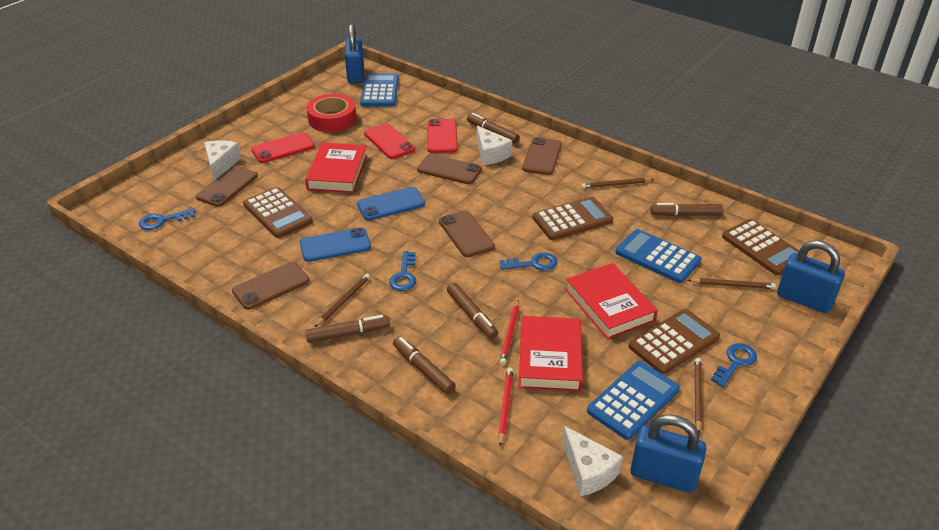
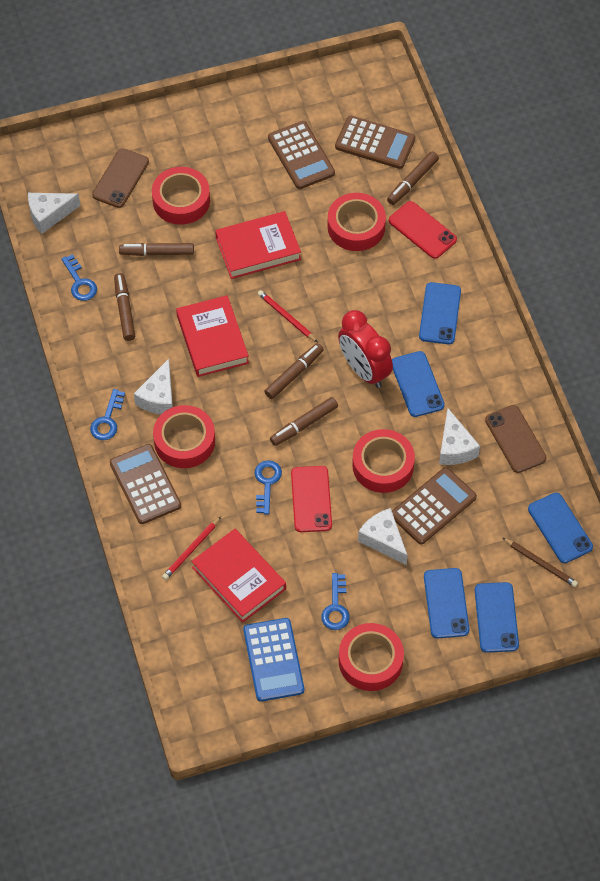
blue calculator: [360,74,399,107] [587,361,680,440] [615,229,701,283] = 3 -> [243,618,304,702] = 1
blue padlock: [345,24,364,83] [630,414,707,493] [777,240,845,313] = 3 -> none = 0
blue phone: [300,227,371,262] [357,187,425,221] = 2 -> [392,351,445,417] [419,282,461,344] [424,568,469,639] [475,582,519,653] [528,493,593,563] = 5
brown pencil: [314,274,370,327] [581,178,654,189] [688,278,776,289] [695,358,702,433] = 4 -> [503,538,578,587] = 1
brown phone: [196,166,258,207] [232,262,309,310] [417,154,482,184] [439,210,495,257] [522,137,562,175] = 5 -> [92,148,149,208] [485,405,547,473] = 2
red clock: none = 0 -> [338,310,393,388] = 1
red phone: [251,132,315,163] [364,123,415,159] [427,119,458,153] = 3 -> [291,466,332,532] [389,201,457,259] = 2
red tape: [306,94,356,132] = 1 -> [152,167,210,225] [153,405,215,468] [327,193,386,251] [339,623,404,691] [352,429,415,493] = 5
white cheese: [204,140,241,180] [477,126,512,165] [562,426,623,496] = 3 -> [28,193,80,234] [134,359,173,414] [358,508,408,565] [439,408,480,465] = 4

